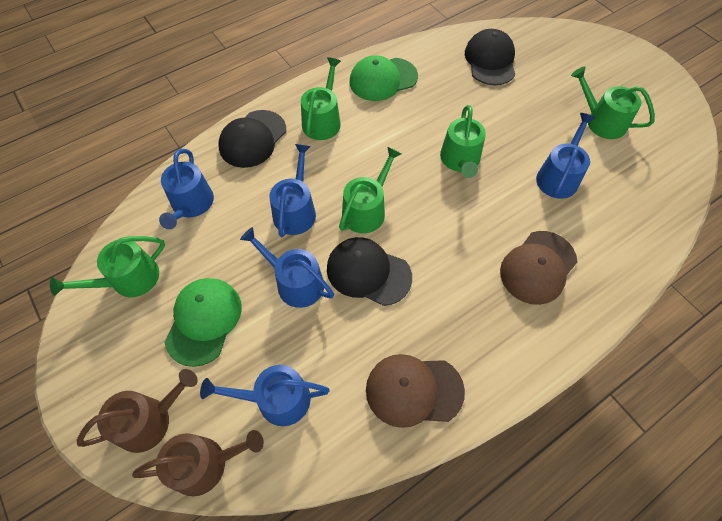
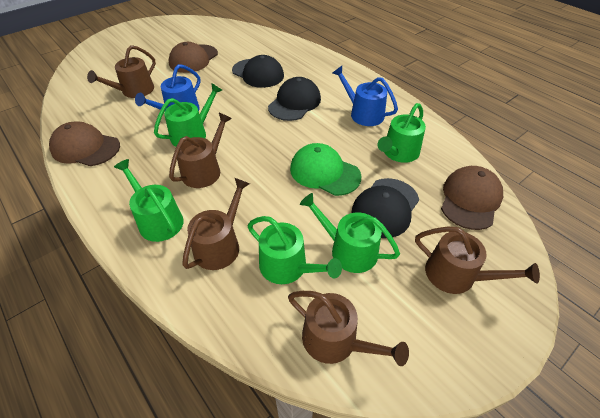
blue watering can: [159,149,214,229] [200,365,330,426] [240,227,334,308] [269,144,316,237] [536,113,595,199] = 5 -> [135,64,201,111] [333,66,398,126] = 2
brown cap: [366,354,465,428] [500,231,577,305] = 2 -> [49,122,120,166] [169,42,218,73] [441,166,503,230] = 3
brown watering can: [77,369,198,453] [132,430,264,496] = 2 -> [87,45,156,98] [169,113,232,188] [182,178,250,270] [288,291,409,366] [415,227,540,294] = 5
green cap: [165,278,242,367] [350,55,418,101] = 2 -> [290,143,362,196] = 1

